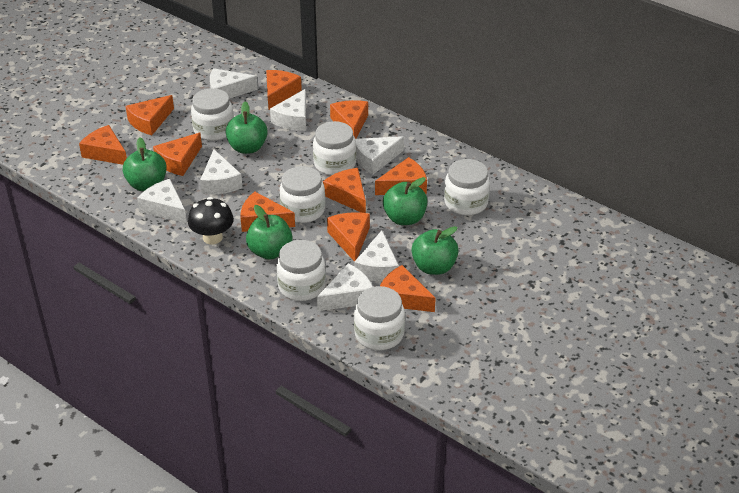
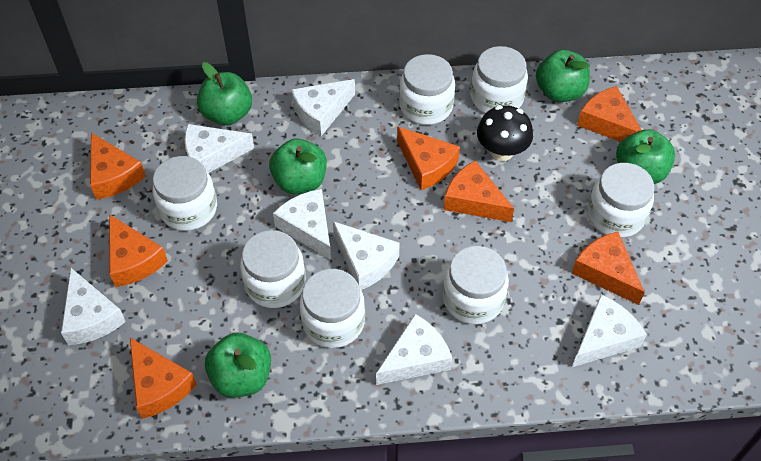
orange cheese: [79,125,127,165] [126,95,174,135] [153,133,202,176] [241,192,295,232] [266,70,302,110] [323,168,366,213] [327,212,370,261] [330,100,368,139] [375,157,427,195] [380,265,436,312] = 10 -> [90,133,146,200] [109,214,168,287] [130,338,197,419] [397,126,460,190] [443,161,514,222] [572,232,645,305] [577,86,641,142] = 7
white jar: [191,88,234,141] [277,240,326,301] [280,166,325,223] [313,121,356,175] [354,286,405,350] [444,159,490,215] = 6 -> [153,156,217,231] [240,230,306,308] [300,269,365,348] [399,54,455,125] [443,246,509,324] [471,46,528,113] [588,163,655,238] = 7

